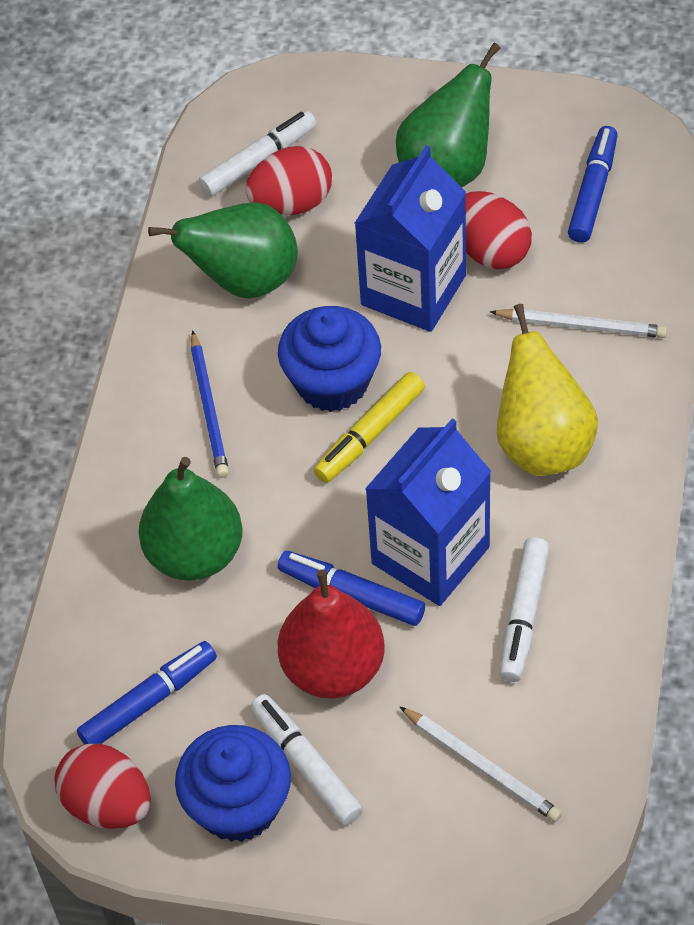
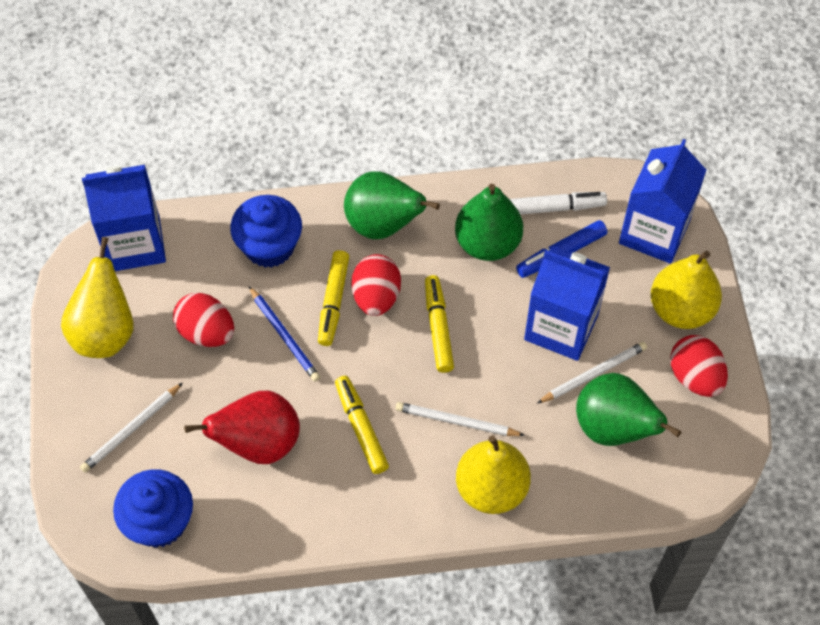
blue carton: [355,145,466,332] [365,419,491,606] = 2 -> [82,165,166,271] [524,246,610,361] [619,139,706,264] = 3
blue marker: [77,641,217,744] [278,551,425,626] [568,126,618,243] = 3 -> [516,220,607,278] = 1
white marker: [199,111,317,197] [251,694,363,825] [500,537,549,682] = 3 -> [510,192,607,215] = 1
white pencil: [399,706,562,822] [490,309,667,338] = 2 -> [80,383,183,473] [396,402,525,436] [537,341,647,403] = 3
yellow marker: [314,372,425,483] = 1 -> [318,250,349,346] [335,376,389,474] [425,275,454,373] = 3
yellow pear: [497,304,598,476] = 1 -> [61,237,134,358] [456,435,531,514] [651,251,722,329] = 3

